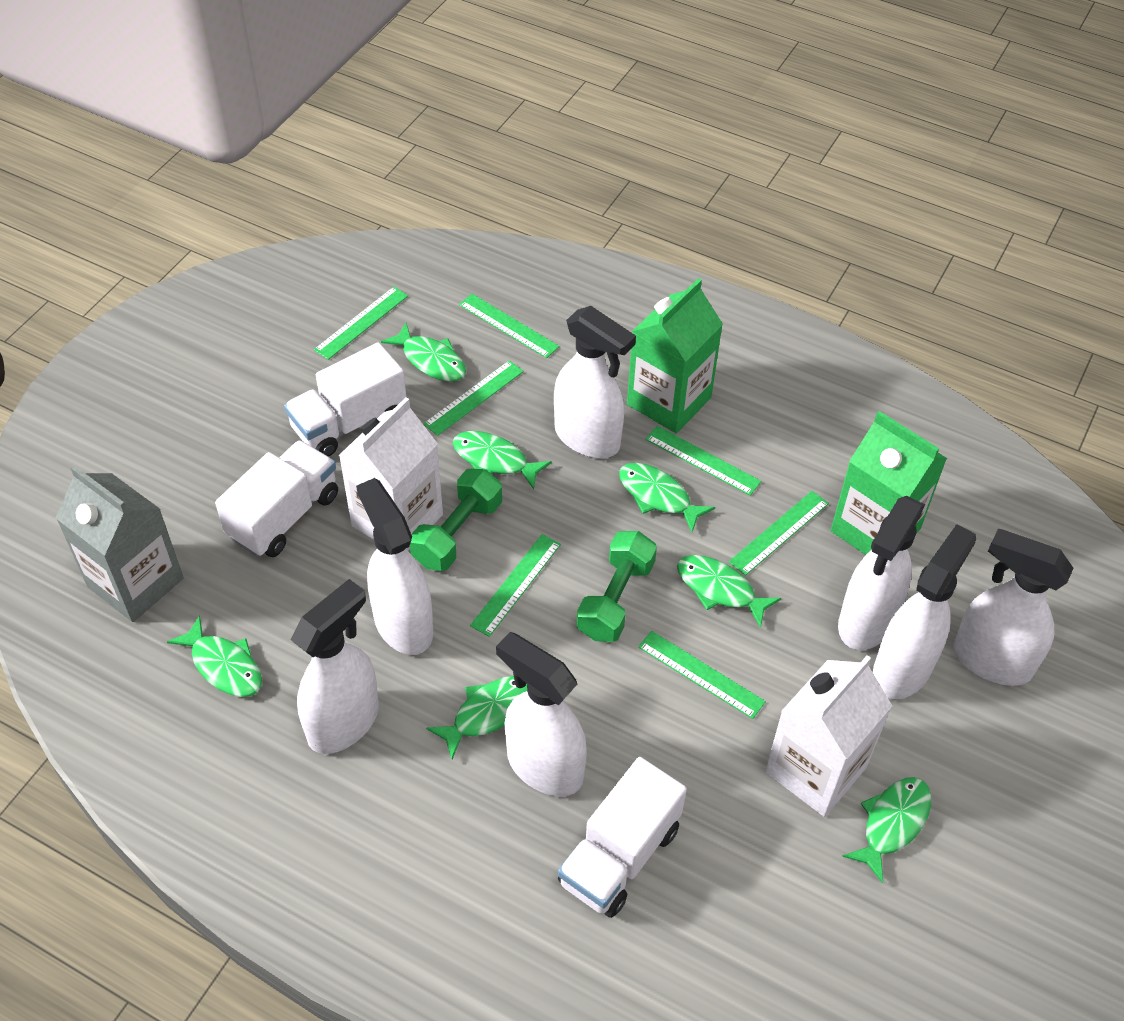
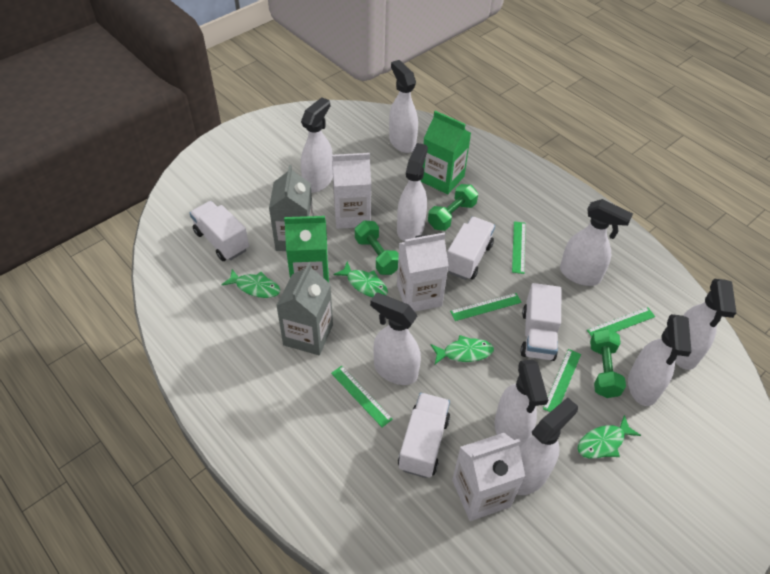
green dumbbell: [410,468,502,571] [576,531,657,642] = 2 -> [355,221,399,275] [428,184,478,231] [590,329,626,398] = 3
green fish: [167,615,262,697] [381,323,466,382] [426,676,527,759] [453,431,552,490] [619,463,715,532] [677,555,781,628] [842,777,931,883] = 7 -> [222,269,280,298] [333,261,388,297] [430,335,494,364] [578,415,641,459] = 4
green ruler: [314,287,408,360] [423,360,524,436] [459,294,559,358] [470,534,561,637] [638,631,766,719] [646,426,761,496] [729,491,829,576] = 7 -> [331,366,393,427] [450,293,522,321] [512,221,526,274] [543,349,581,412] [587,307,655,337] = 5
grey carton: [56,465,184,622] = 1 -> [269,165,313,251] [276,262,333,355] = 2
white carton: [339,397,443,551] [765,655,892,817] = 2 -> [332,153,371,229] [397,232,449,312] [452,433,525,521] = 3
white spray bottle: [291,579,379,754] [356,478,433,655] [496,632,587,796] [554,306,636,458] [838,496,925,650] [873,524,976,699] [953,529,1073,686] = 7 -> [301,97,333,193] [370,293,421,385] [389,60,418,153] [397,143,428,241] [495,359,548,448] [517,397,578,495] [560,199,633,286] [628,314,692,406] [675,279,737,370] = 9
white truck: [215,440,338,557] [284,343,407,457] [558,757,687,918] = 3 -> [190,201,249,261] [398,393,450,478] [447,217,495,280] [521,283,561,361] = 4

